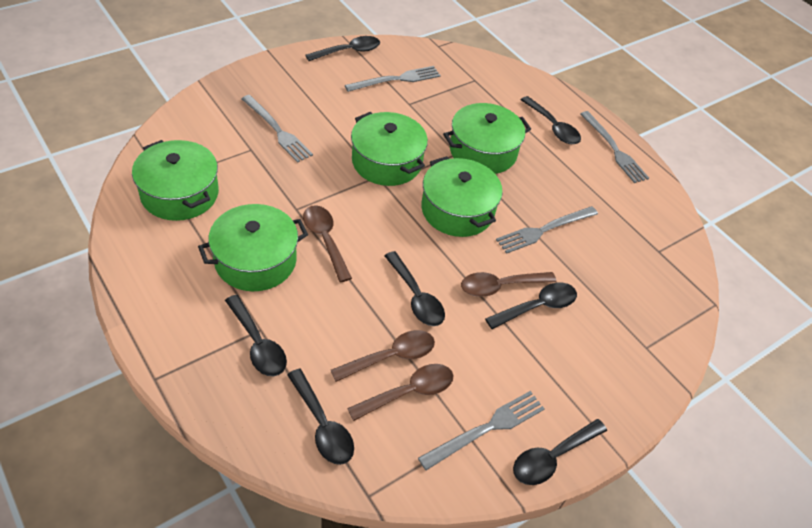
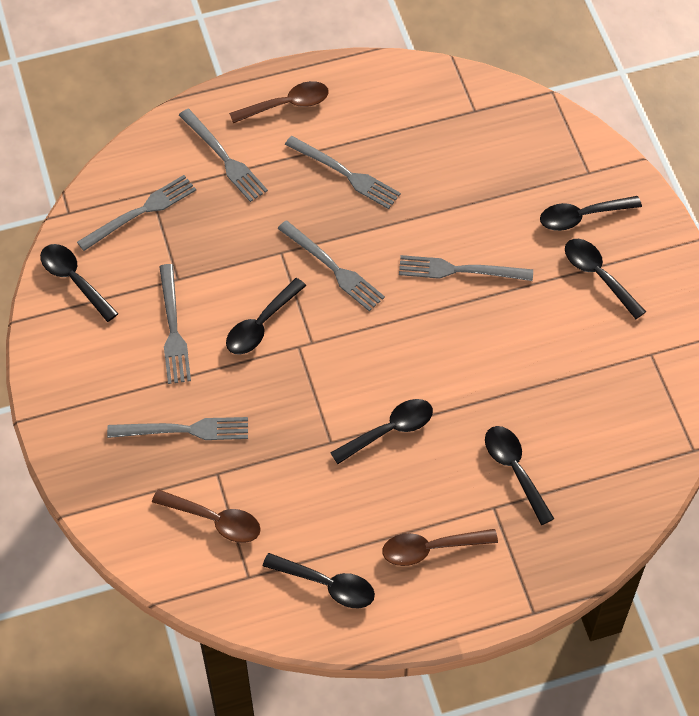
brown spoon: [303,205,352,282] [331,330,435,382] [347,364,454,421] [461,272,556,297] = 4 -> [152,489,261,543] [229,81,329,123] [382,529,498,566] = 3
green pot: [132,140,219,221] [198,204,308,291] [351,112,428,186] [421,156,503,237] [443,103,531,174] = 5 -> none = 0
grey fork: [242,95,313,163] [345,66,441,92] [418,391,545,470] [496,206,598,254] [580,111,649,183] = 5 -> [77,175,196,251] [107,417,248,440] [159,264,191,384] [179,109,268,202] [277,220,385,311] [285,136,401,209] [399,255,533,281] = 7

